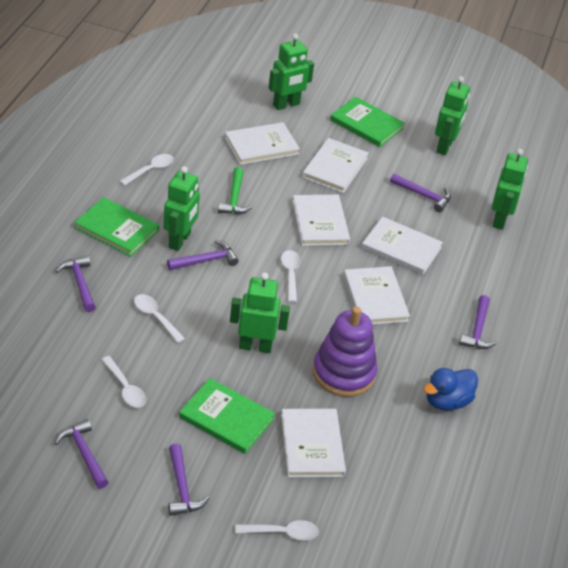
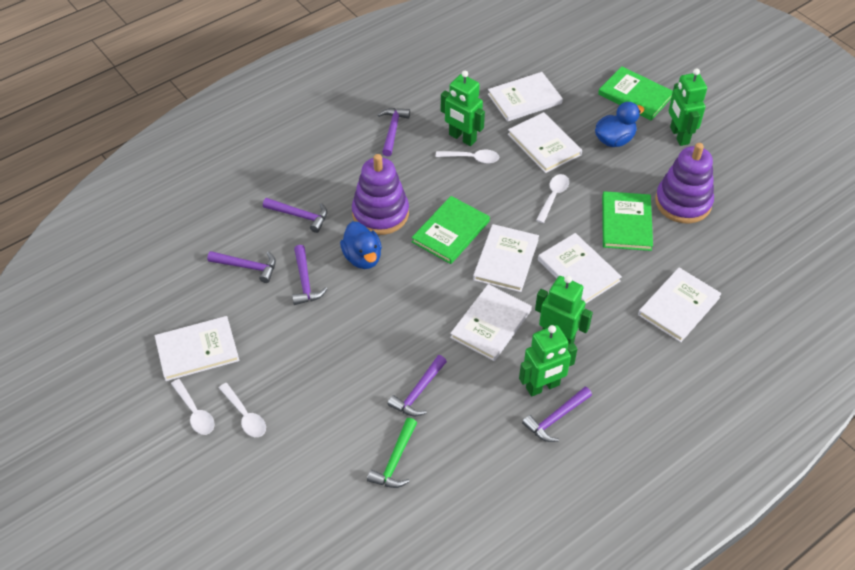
blue duck: [424,368,478,411] = 1 -> [340,221,382,269] [595,102,644,147] = 2
green robot: [163,166,200,251] [230,272,290,353] [268,34,314,110] [435,76,470,155] [492,149,528,230] = 5 -> [441,71,485,146] [519,325,577,397] [535,275,593,344] [669,68,707,146] = 4
purple stacking toy: [313,306,377,397] = 1 -> [352,154,409,235] [655,143,714,224] = 2
white book: [225,122,300,165] [281,409,346,477] [292,195,350,246] [302,138,369,193] [343,266,410,325] [362,217,443,275] = 6 -> [155,316,239,381] [450,284,532,361] [473,224,539,292] [488,72,563,122] [508,112,582,173] [538,233,622,303] [638,268,722,342] = 7
white spoon: [101,356,146,408] [120,154,174,186] [134,294,185,343] [235,520,319,541] [281,250,301,302] = 5 -> [171,379,215,435] [219,383,266,437] [436,150,499,163] [536,174,569,223] = 4

